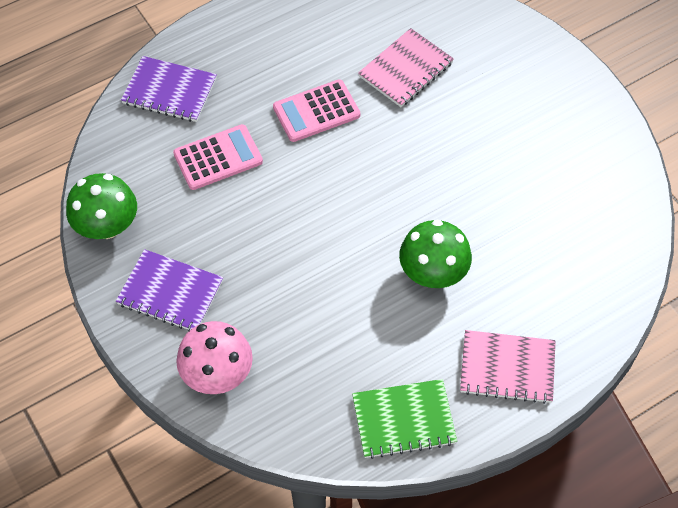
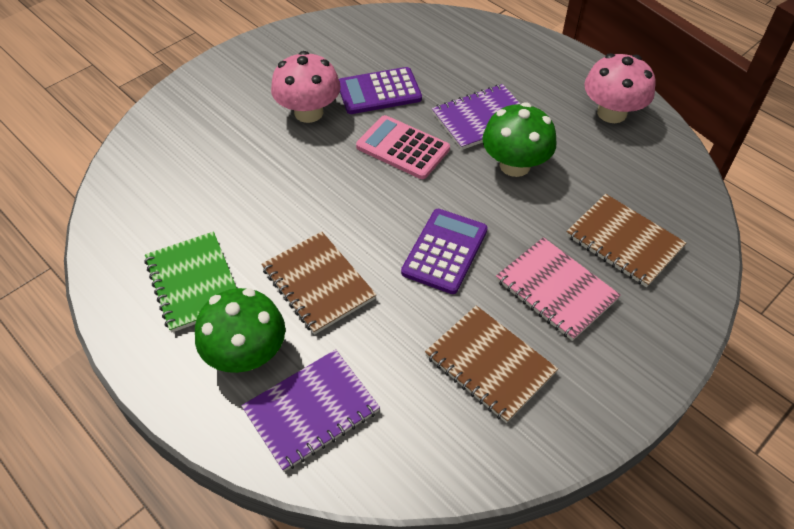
brown notebook: none = 0 -> [261,231,376,335] [425,306,558,423] [566,194,686,287] = 3
pink calculator: [173,124,263,190] [273,79,360,142] = 2 -> [356,115,450,179] = 1
pink mushroom: [176,321,253,394] = 1 -> [271,51,341,123] [584,53,656,123] = 2
pink notebook: [358,28,454,107] [460,330,556,404] = 2 -> [496,237,621,341] = 1
purple calculator: none = 0 -> [339,67,422,114] [401,209,488,294] = 2

